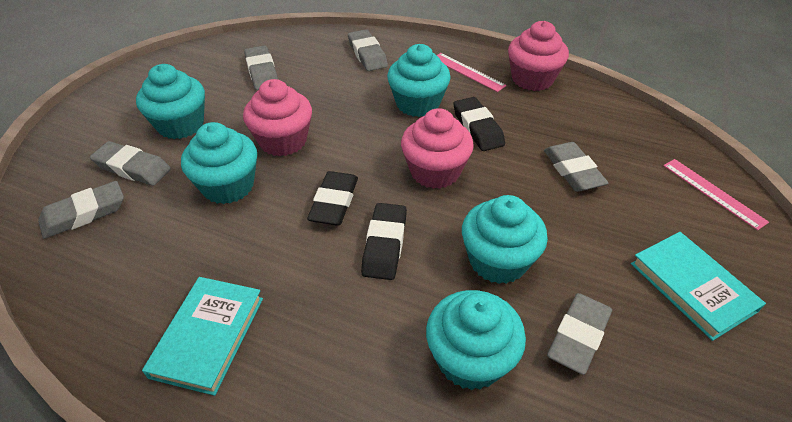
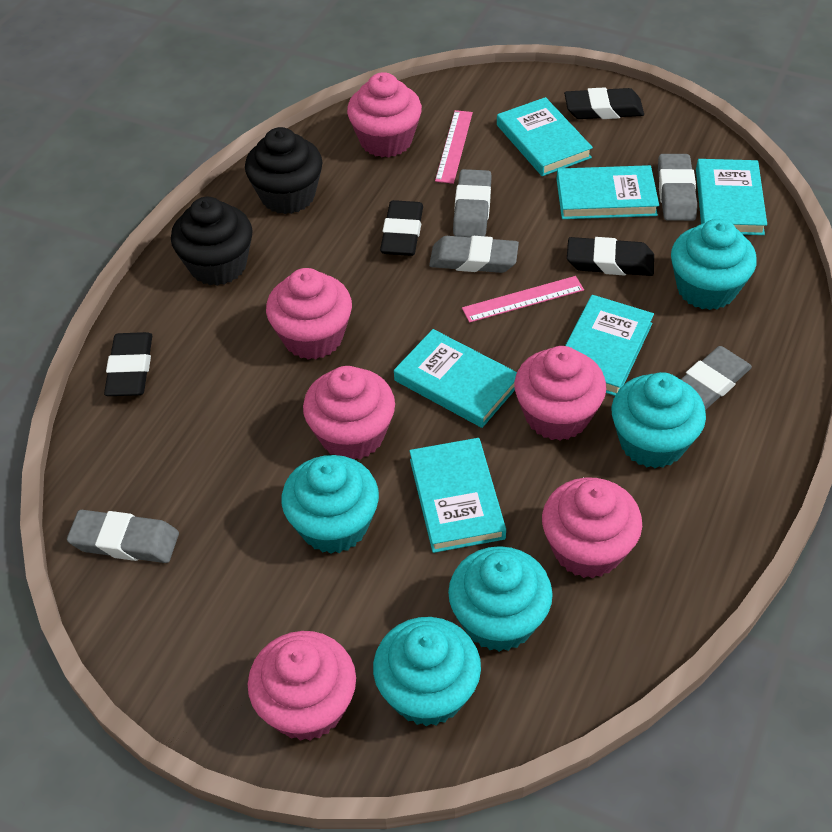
black cupcake: none = 0 -> [171,197,253,286] [245,127,323,214] = 2
black eraser: [307,171,358,226] [361,203,407,280] [453,97,505,151] = 3 -> [104,332,152,396] [380,200,423,256] [564,87,644,119] [567,237,654,276] = 4
grey eraser: [38,181,124,239] [90,141,171,186] [244,46,278,90] [348,29,388,71] [544,142,608,192] [547,293,612,375] = 6 -> [67,510,179,563] [429,236,519,273] [453,169,492,237] [658,154,697,221] [680,346,752,410] = 5
pink cupcake: [243,79,312,156] [401,108,474,189] [508,21,569,91] = 3 -> [248,631,356,741] [266,268,352,359] [303,366,395,460] [347,72,422,158] [514,346,606,441] [542,477,642,578] = 6
turquoise book: [142,277,263,396] [631,232,766,341] = 2 -> [394,329,517,428] [409,438,506,553] [497,97,593,176] [556,165,659,219] [565,295,654,396] [696,159,767,235] = 6

